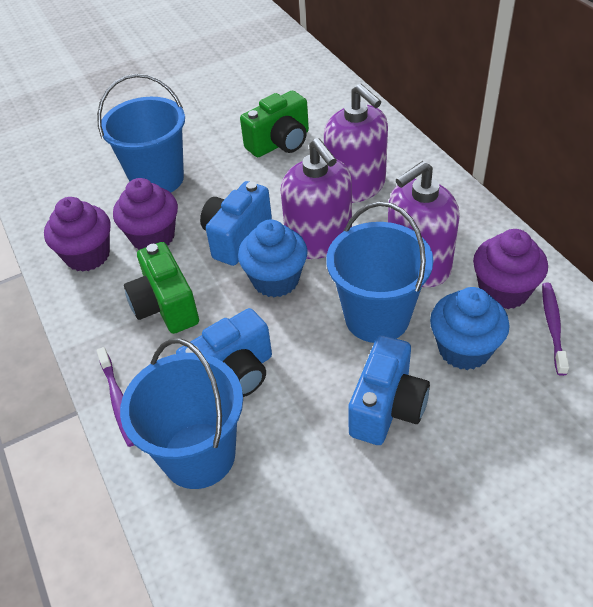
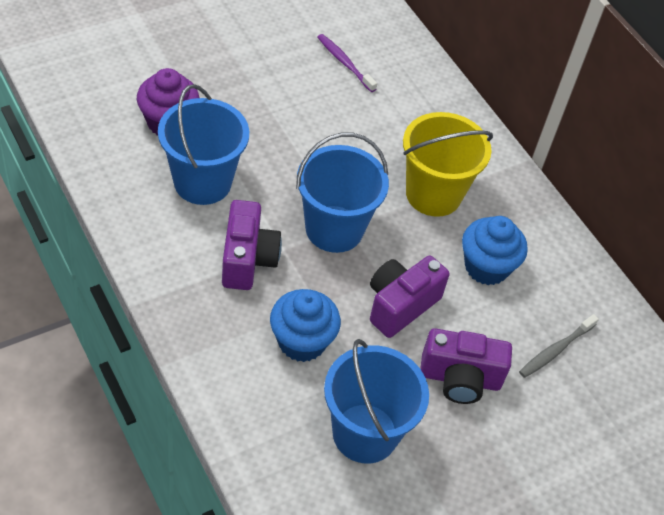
blue camera: [176,308,272,397] [200,181,272,266] [348,335,430,445] = 3 -> none = 0
green camera: [124,242,199,334] [240,90,309,157] = 2 -> none = 0
grey toothbrush: none = 0 -> [519,314,599,378] = 1
purple camera: none = 0 -> [222,200,282,290] [370,255,450,338] [420,328,512,404] = 3
purple cupcake: [44,197,111,272] [113,178,178,250] [473,229,548,309] = 3 -> [137,68,199,135] = 1
purple soap dispenser: [280,138,352,259] [324,84,388,203] [388,161,460,287] = 3 -> none = 0
purple toothbrush: [97,347,134,447] [542,283,569,376] = 2 -> [317,34,377,92] = 1
yellow bucket: none = 0 -> [403,112,493,217] = 1

